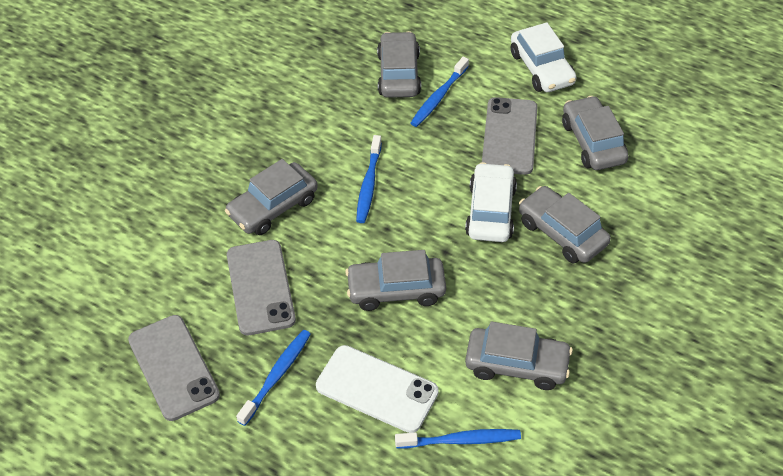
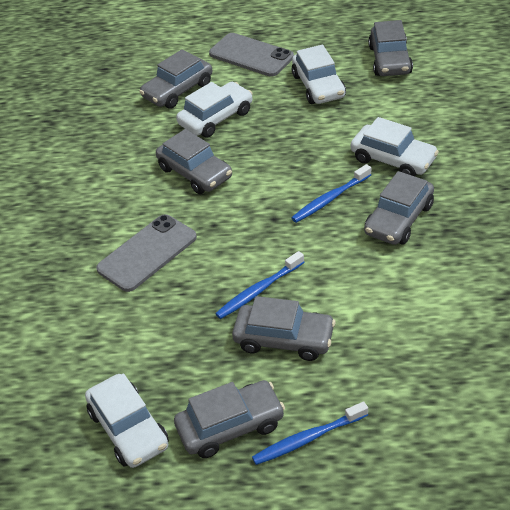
blue toothbrush: [236,330,311,426] [356,135,382,223] [395,429,521,448] [410,57,469,127] = 4 -> [215,251,304,319] [252,402,368,465] [291,164,371,223] = 3
grey phone: [128,315,220,421] [227,240,296,335] [482,97,538,175] = 3 -> [96,215,197,292] [209,33,294,77] = 2
white car: [465,162,517,242] [511,23,576,92] = 2 -> [85,373,169,468] [176,82,253,138] [292,45,346,104] [351,117,439,176] = 4
white phone: [316,345,439,433] = 1 -> none = 0

